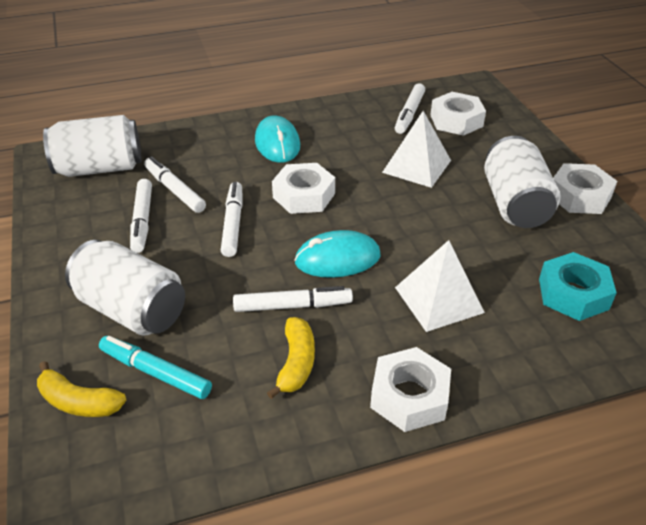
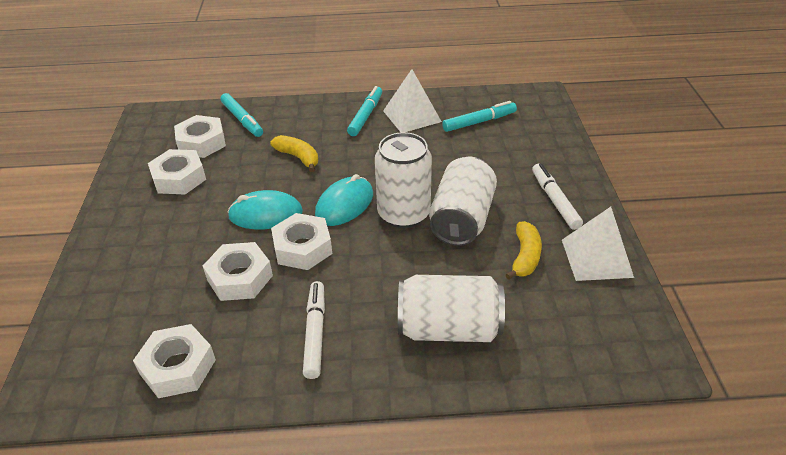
turquoise marker: [99,336,212,399] = 1 -> [220,93,263,137] [347,86,382,136] [442,101,517,132] = 3
turquoise nut: [539,252,617,321] = 1 -> none = 0
white marker: [130,179,152,253] [144,156,206,213] [221,182,243,257] [233,286,353,312] [395,83,425,134] = 5 -> [303,281,325,379] [532,163,583,230] = 2
white nut: [272,163,335,214] [370,347,451,432] [430,92,486,136] [553,163,617,214] = 4 -> [133,324,216,398] [148,149,206,194] [174,115,226,158] [203,242,273,301] [271,213,332,270] = 5

